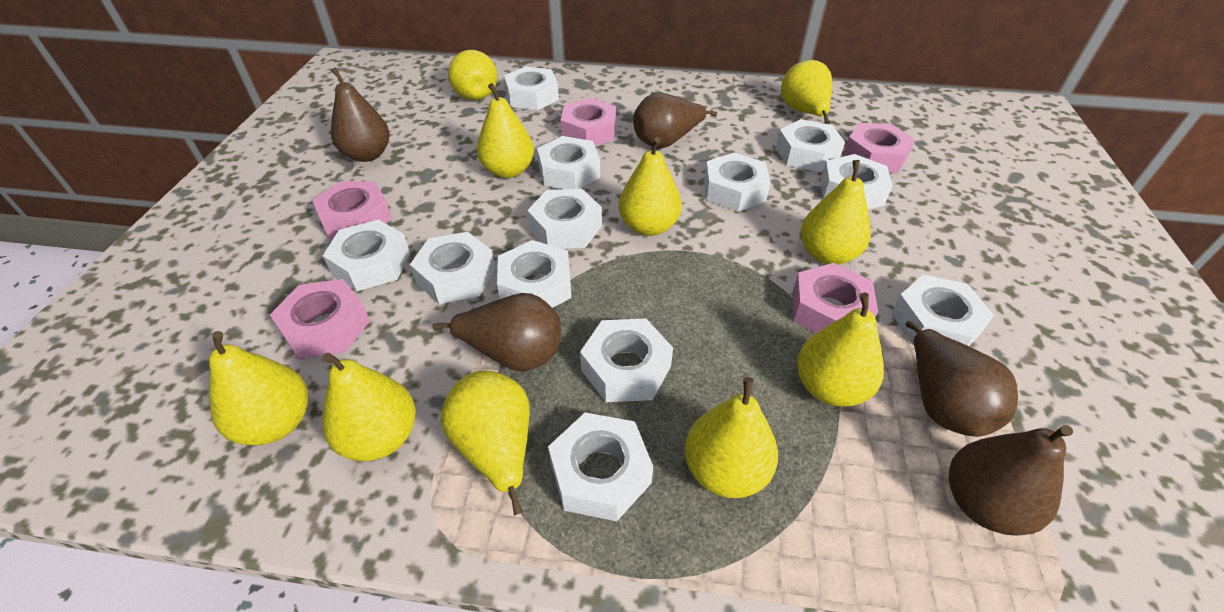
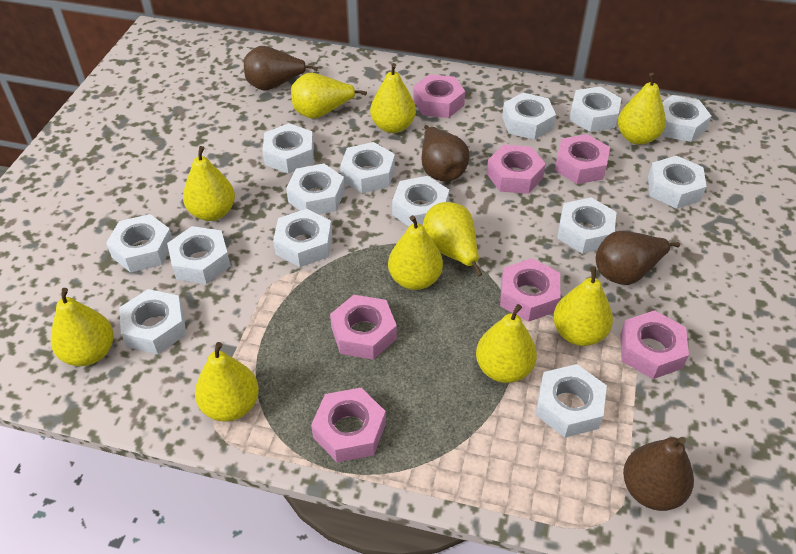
brown pear: [331,67,390,162] [432,293,561,372] [633,92,717,149] [906,321,1018,437] [949,425,1073,536] = 5 -> [244,46,318,90] [421,125,469,181] [596,231,680,285] [623,437,694,511] = 4
pink nut: [270,279,370,359] [312,181,392,240] [561,98,616,146] [792,263,878,333] [843,123,915,173] = 5 -> [311,388,386,462] [330,295,397,360] [413,74,465,118] [487,145,546,194] [500,258,560,322] [554,134,610,184] [621,310,689,379] = 7
white nut: [323,220,410,291] [410,232,495,304] [497,240,572,308] [504,66,559,110] [527,189,602,249] [537,136,600,189] [548,413,653,521] [580,318,673,402] [704,152,771,212] [776,119,845,172] [821,154,893,210] [891,275,994,346] = 12 -> [106,214,173,273] [119,289,186,354] [167,226,231,284] [262,123,314,174] [273,209,332,267] [286,164,345,214] [340,142,395,193] [392,176,449,226] [502,93,556,140] [535,364,607,438] [557,197,617,254] [569,87,622,132] [648,156,707,209] [662,95,711,142] = 14

